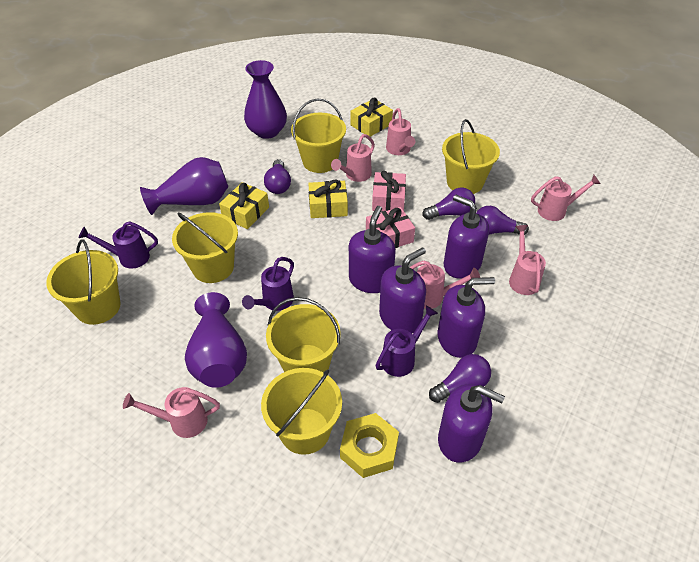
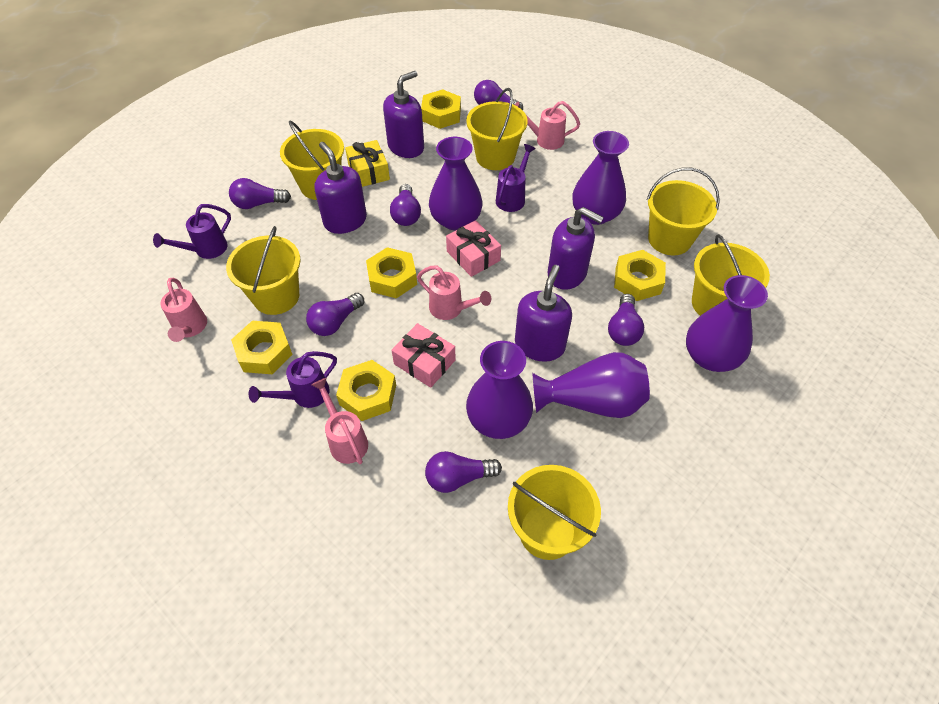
pink watering can: [123,387,220,438] [331,134,375,182] [386,108,415,155] [410,261,480,309] [509,225,546,295] [531,175,601,221] = 6 -> [161,278,207,342] [311,378,368,464] [417,265,491,320] [514,101,580,150] = 4
purple light bulb: [264,159,291,194] [422,188,475,220] [429,354,491,403] [476,206,529,235] = 4 -> [229,178,291,209] [306,293,364,336] [390,184,421,226] [425,451,502,493] [474,80,523,110] [608,294,644,346] = 6
purple soap dispenser: [349,206,396,293] [379,247,426,334] [438,277,495,358] [438,384,505,463] [444,195,489,279] = 5 -> [315,142,367,234] [383,71,424,158] [515,265,572,362] [548,207,604,290] = 4
purple vase: [140,157,228,215] [185,292,247,388] [244,60,287,139] = 3 -> [429,137,482,231] [466,341,533,439] [532,352,650,418] [572,131,629,225] [686,275,768,372] = 5
yellow gift: [219,182,269,229] [308,180,348,218] [350,98,393,137] = 3 -> [345,140,390,187] = 1
yellow nut: [340,413,399,478] = 1 -> [231,321,293,374] [336,360,396,421] [366,247,417,298] [421,89,461,129] [614,250,666,301] = 5

